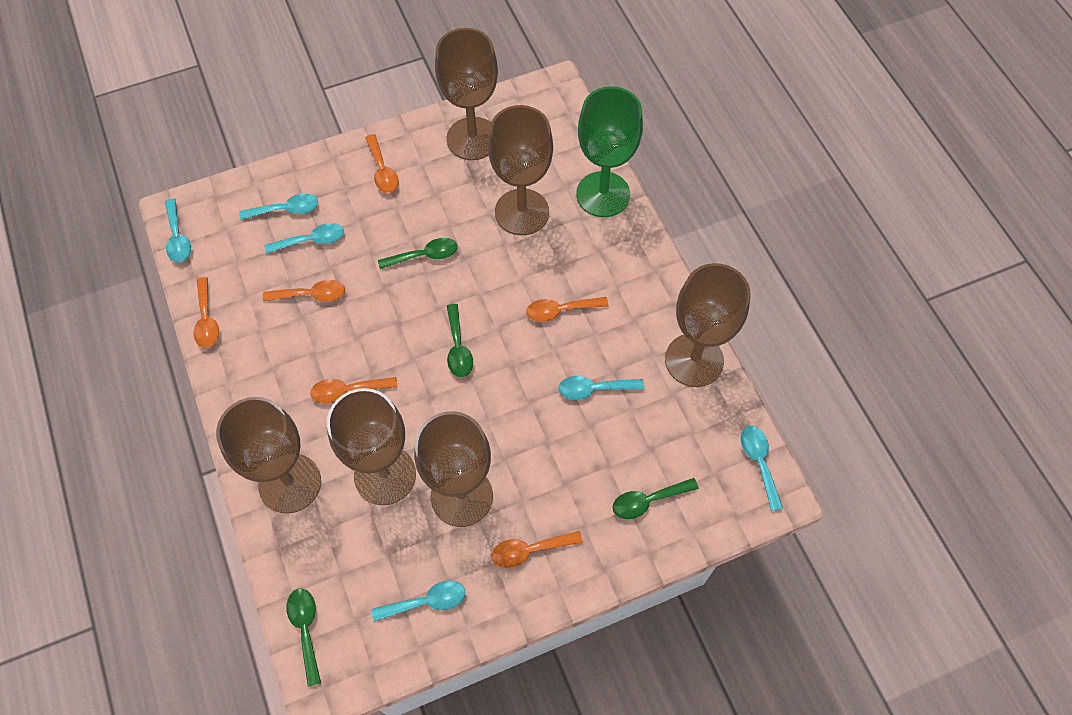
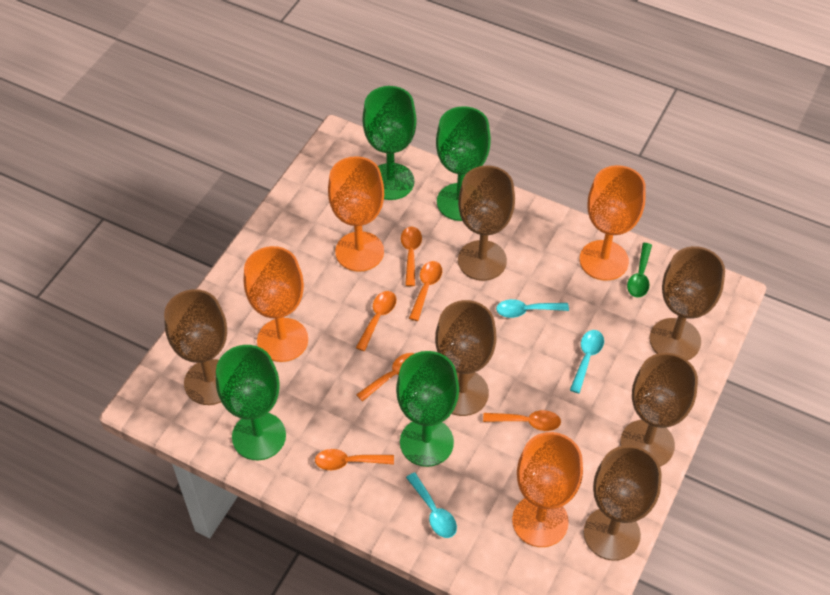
green goblet: [576,86,643,217] = 1 -> [216,345,286,460] [363,86,417,200] [396,351,459,467] [436,106,491,221] = 4
green spoon: [286,589,321,687] [378,238,458,269] [447,304,473,377] [612,478,699,519] = 4 -> [627,243,652,297] = 1
orange goblet: none = 0 -> [244,246,308,362] [328,156,384,272] [512,432,583,547] [580,165,646,281] = 4
turquoise spoon: [165,199,191,263] [239,193,318,220] [264,223,344,254] [371,580,465,622] [558,376,644,400] [740,426,783,511] = 6 -> [406,472,457,538] [496,299,569,318] [570,330,604,394] = 3

